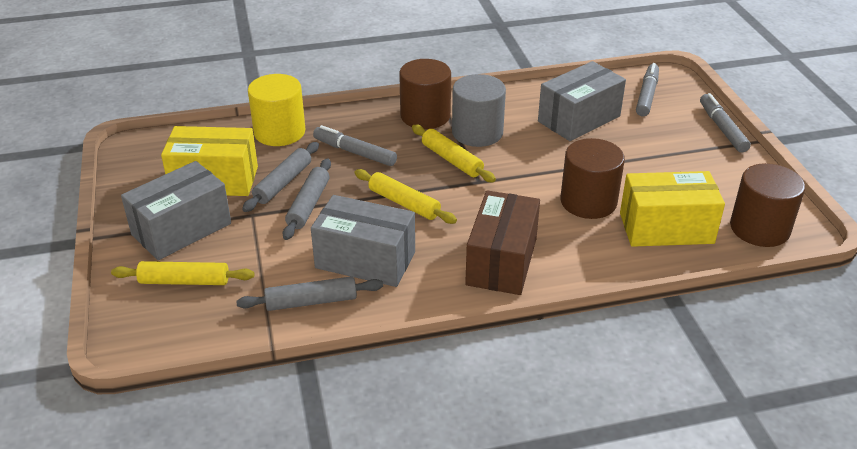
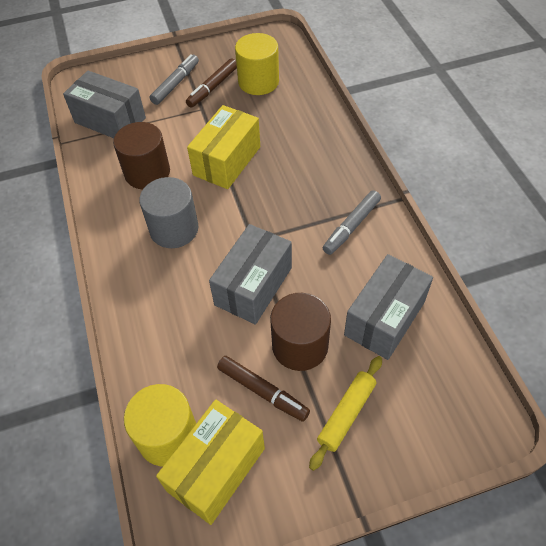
brown box: [465,190,540,295] = 1 -> none = 0
brown cylinder: [399,59,451,129] [560,138,625,219] [730,163,805,247] = 3 -> [113,122,170,190] [270,293,331,371] = 2
brown marker: none = 0 -> [186,59,237,108] [217,356,310,422] = 2
grey marker: [313,125,397,166] [636,63,659,116] [700,93,751,153] = 3 -> [150,54,199,105] [323,190,381,255] = 2
grey rolling pin: [236,276,383,311] [242,142,319,212] [283,159,331,240] = 3 -> none = 0
yellow cylinder: [248,74,305,146] = 1 -> [124,384,196,466] [235,33,279,95] = 2
yellow rolling pin: [111,261,255,285] [354,169,457,224] [412,125,496,183] = 3 -> [309,356,382,471] = 1

